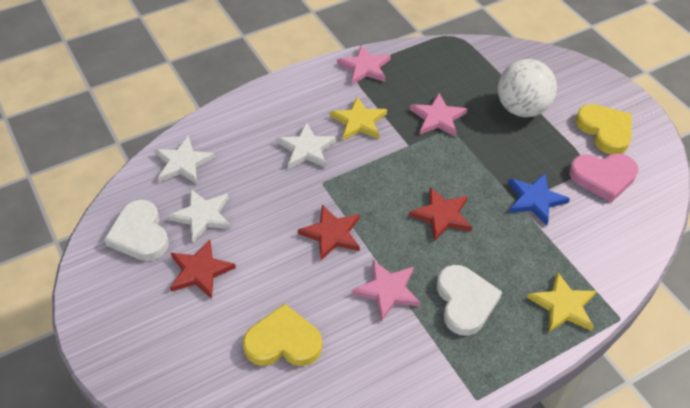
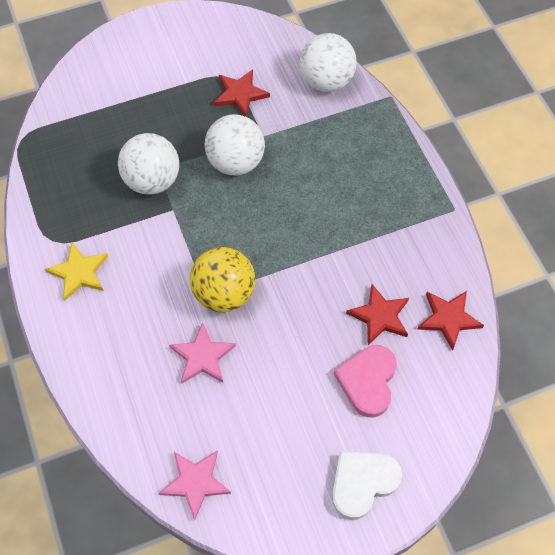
blue star: [508,173,570,225] = 1 -> none = 0
pink star: [337,45,391,84] [352,260,421,321] [410,93,467,137] = 3 -> [159,451,231,520] [169,322,236,384] = 2
white ball: [498,59,557,117] = 1 -> [118,133,179,195] [205,114,265,175] [299,33,357,92] = 3
white heart: [104,200,169,261] [437,265,502,336] = 2 -> [332,451,402,520] = 1
white star: [155,136,215,184] [168,189,231,243] [277,122,336,169] = 3 -> none = 0
yellow ball: none = 0 -> [190,247,255,312] = 1
yellow heart: [243,304,322,366] [576,104,632,154] = 2 -> none = 0
yellow star: [330,97,387,140] [527,271,597,332] = 2 -> [45,243,108,301] = 1

